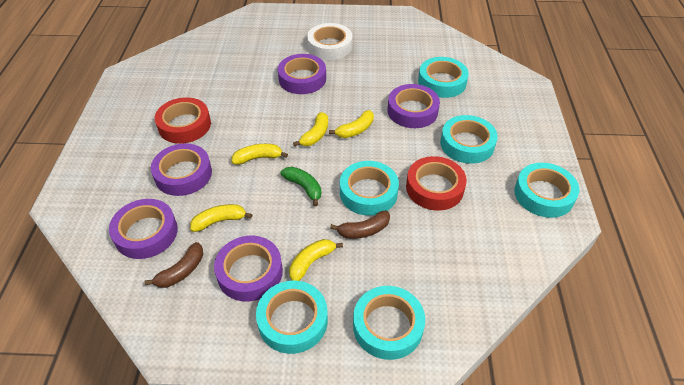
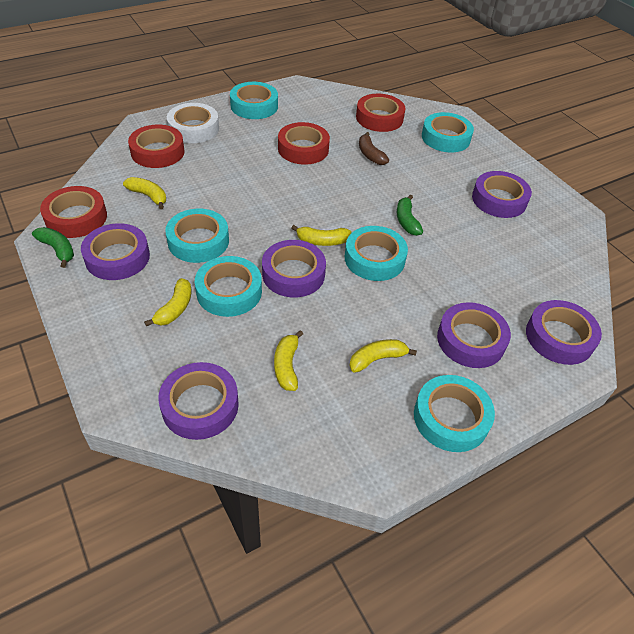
brown banana: [145,242,203,288] [330,211,390,239] = 2 -> [359,132,389,165] = 1
green banana: [281,167,321,206] = 1 -> [32,227,74,268] [397,195,423,236] = 2
purple tape: [109,199,178,259] [151,143,212,196] [214,236,283,302] [278,54,326,94] [387,84,440,128] = 5 -> [81,223,150,280] [158,362,239,440] [262,240,326,297] [437,302,511,368] [472,171,532,218] [526,300,602,365] = 6
red tape: [155,97,211,144] [406,156,467,211] = 2 -> [40,186,107,238] [128,125,185,168] [278,122,330,165] [356,94,406,132] = 4

